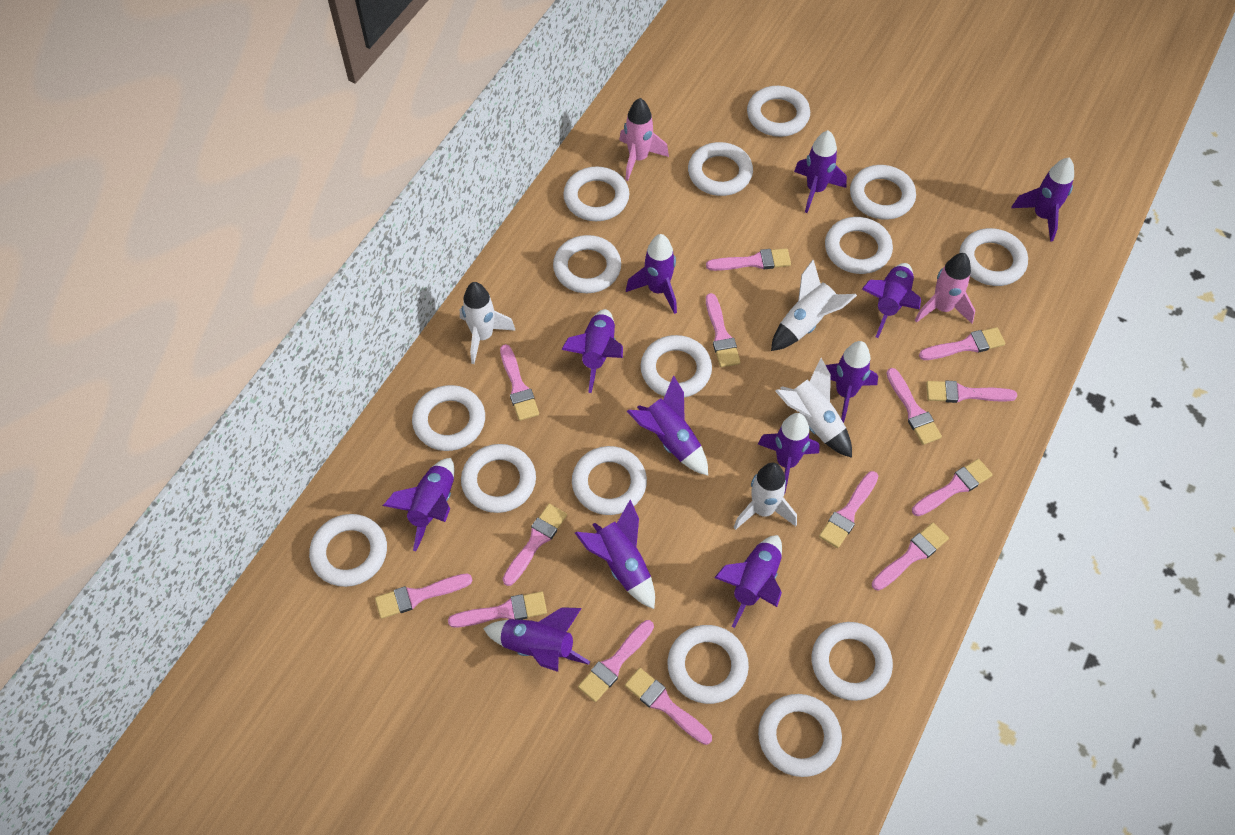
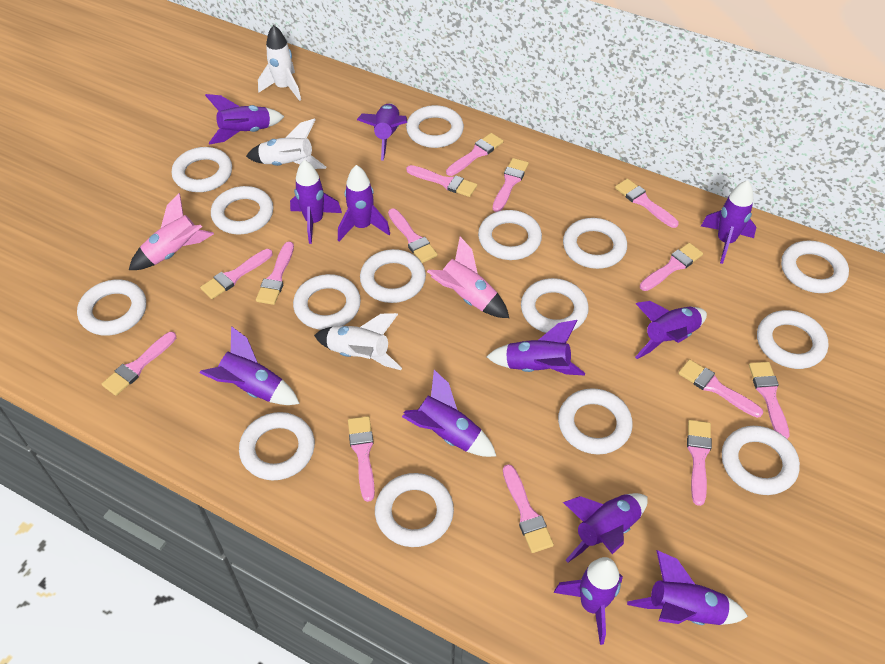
white rocket: [460,282,516,364] [733,463,797,530] [771,259,857,351] [775,358,852,458] = 4 -> [246,118,326,169] [258,25,301,101] [314,313,402,370] = 3

